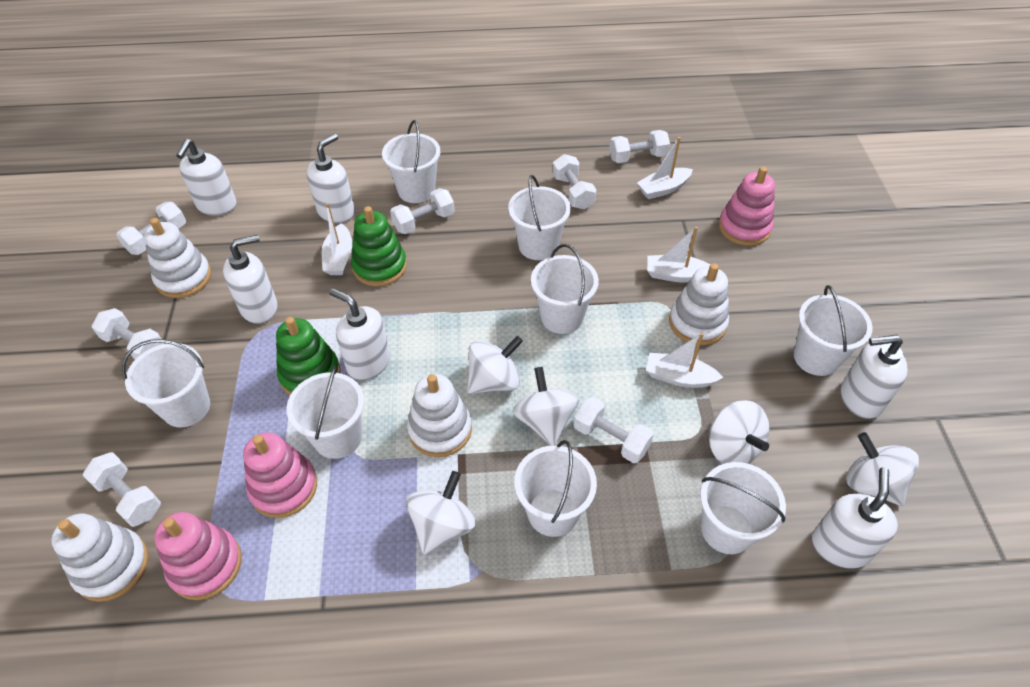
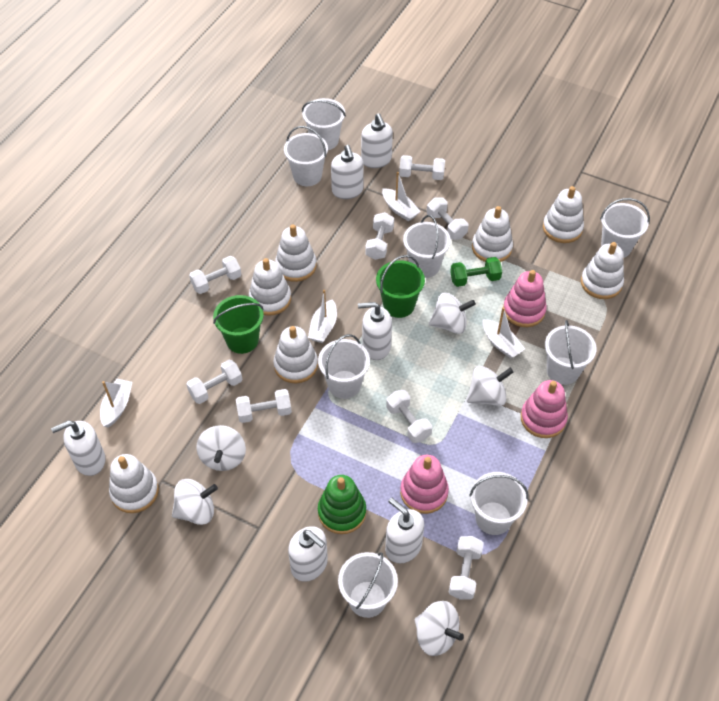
green bucket: none = 0 -> [213,295,264,354] [376,255,425,318] = 2
green dumbbell: none = 0 -> [450,257,502,287] = 1
green stacking toy: [276,317,340,395] [351,206,407,286] = 2 -> [318,475,366,534] = 1
white dumbbell: [83,452,161,527] [92,308,164,359] [116,202,186,255] [390,188,455,234] [553,154,596,209] [573,397,654,463] [609,130,670,163] = 7 -> [186,360,242,404] [189,256,242,294] [236,389,292,423] [365,212,394,260] [386,390,432,443] [399,155,445,180] [427,197,468,240] [449,536,484,600] = 8
white stacking toy: [51,514,149,602] [144,218,211,298] [407,374,472,457] [669,263,729,345] = 4 -> [109,454,159,513] [249,258,291,316] [273,326,318,383] [275,224,317,282] [472,206,513,262] [543,186,584,243] [581,242,624,299] = 7

